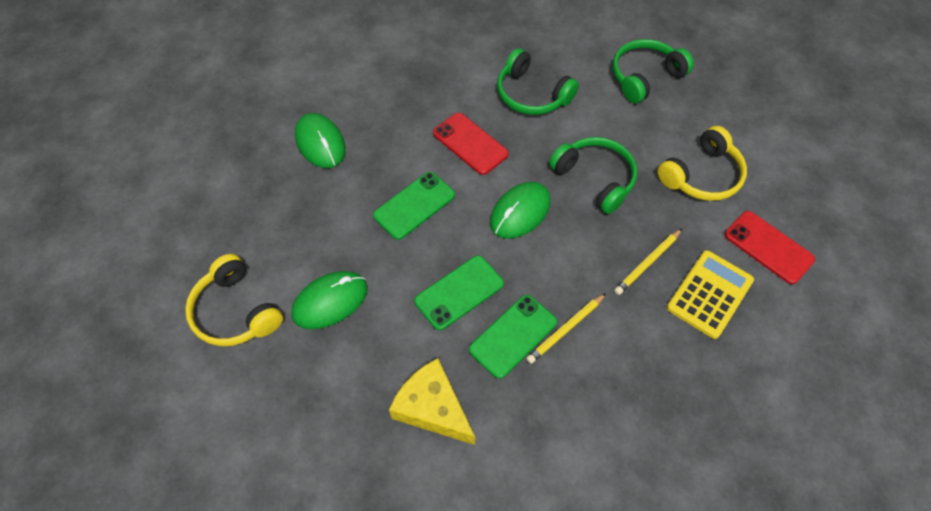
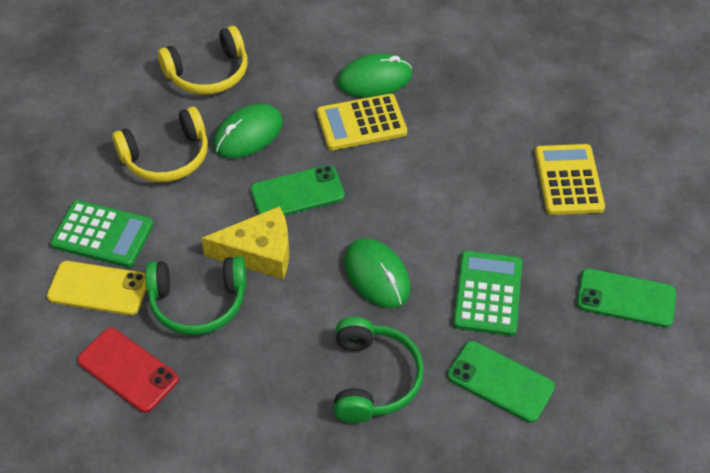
green calculator: none = 0 -> [50,200,154,267] [453,251,522,336] = 2
green headphones: [497,48,579,115] [549,137,638,214] [612,39,694,103] = 3 -> [145,256,246,335] [334,317,424,423] = 2
red phone: [433,113,509,175] [725,211,815,284] = 2 -> [77,328,179,413] = 1
yellow calculator: [667,250,754,339] = 1 -> [317,94,407,150] [535,144,605,215] = 2
yellow pencil: [526,293,606,364] [614,229,682,295] = 2 -> none = 0
yellow phone: none = 0 -> [47,261,146,315] = 1

